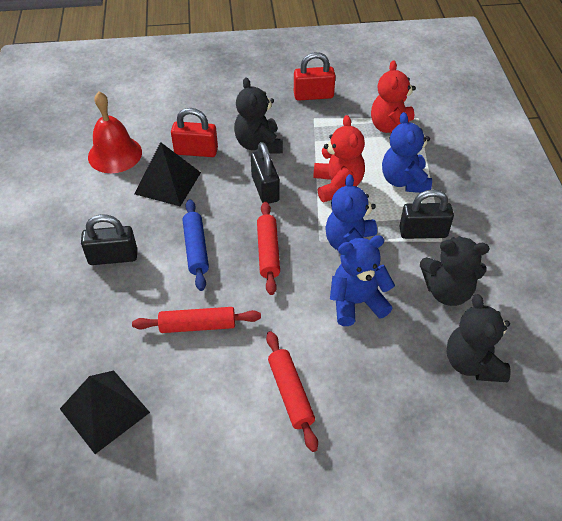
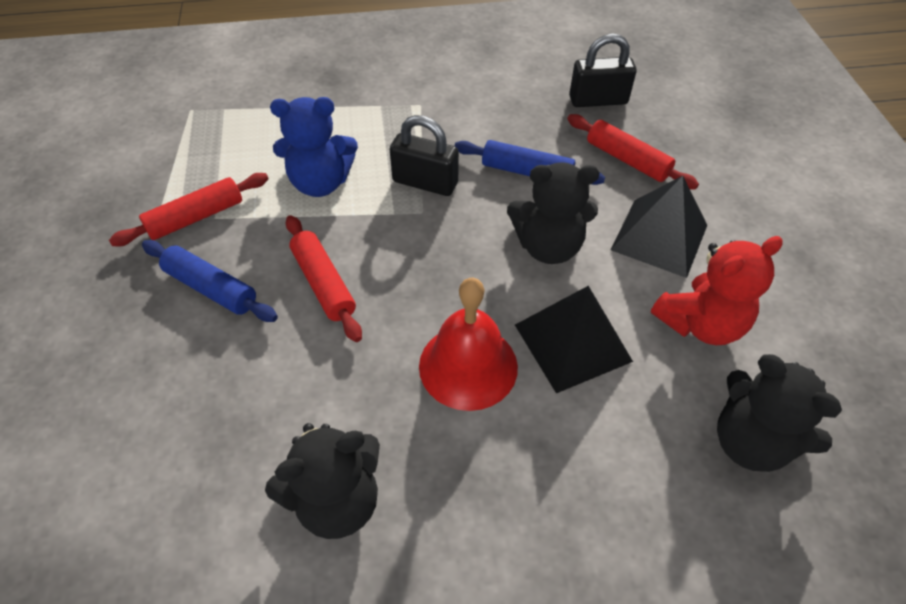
black padlock: [81,214,137,265] [251,142,279,204] [399,189,454,239] = 3 -> [390,115,459,196] [569,34,636,107] = 2
blue rolling pin: [183,199,209,291] = 1 -> [142,240,278,322] [454,140,605,185] = 2
blue teddy bear: [325,174,377,250] [330,235,395,326] [382,112,432,193] = 3 -> [270,97,358,197] = 1
red padlock: [171,108,218,157] [294,52,335,101] = 2 -> none = 0
red teddy bear: [313,115,365,202] [371,60,416,135] = 2 -> [651,236,783,345] = 1

